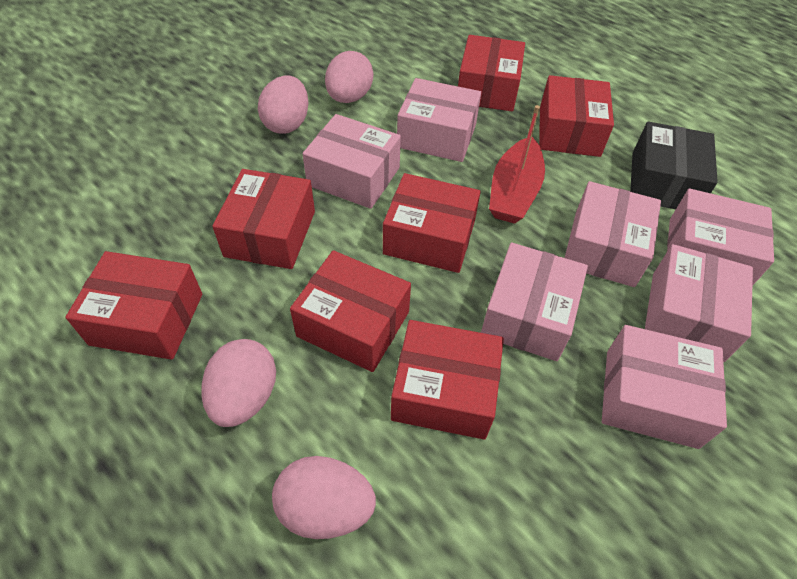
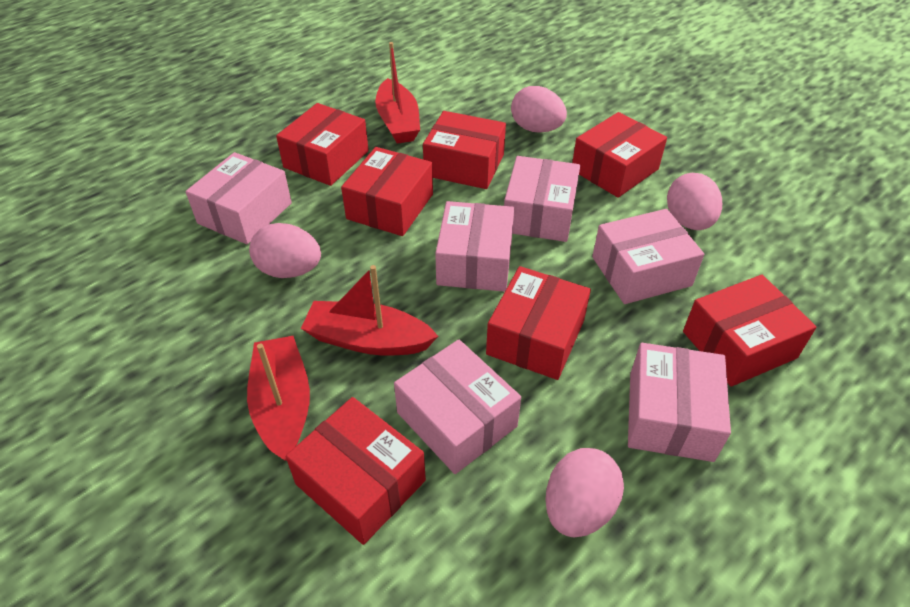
black box: [630,122,718,209] = 1 -> none = 0
pink box: [303,114,401,209] [397,78,481,162] [481,243,588,361] [565,181,661,287] [602,325,727,449] [645,244,753,362] [667,188,774,286] = 7 -> [186,152,292,244] [394,339,521,474] [435,201,514,292] [504,156,580,242] [592,209,704,304] [628,343,731,462] = 6
red boat: [489,105,545,224] = 1 -> [247,336,310,461] [301,265,438,356] [375,42,420,144] = 3

